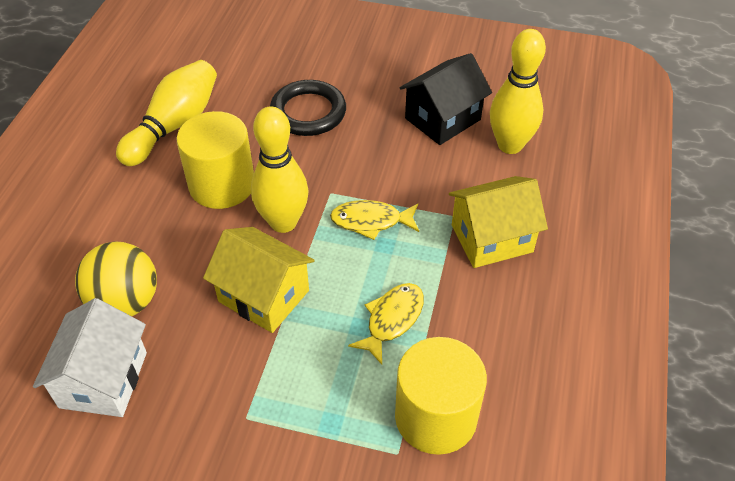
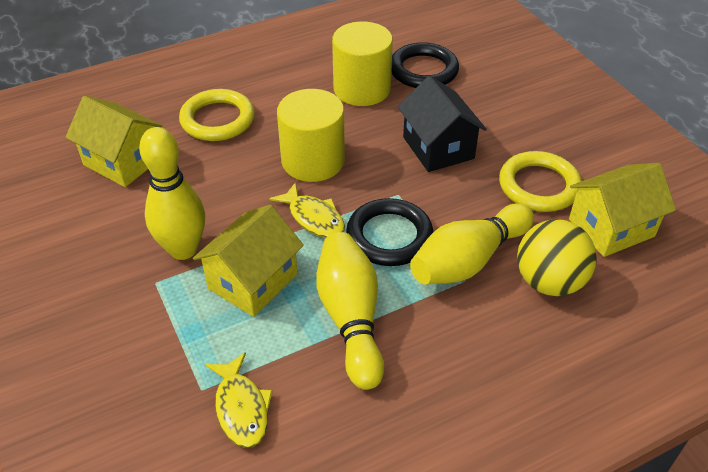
black ring: [270,80,346,136] = 1 -> [346,198,434,266] [391,42,459,88] = 2
white house: [33,298,147,417] = 1 -> none = 0
yellow house: [203,227,315,333] [449,176,548,268] = 2 -> [65,96,163,187] [193,205,304,317] [569,163,676,257] = 3
yellow ring: none = 0 -> [179,89,255,141] [499,151,582,212] = 2

